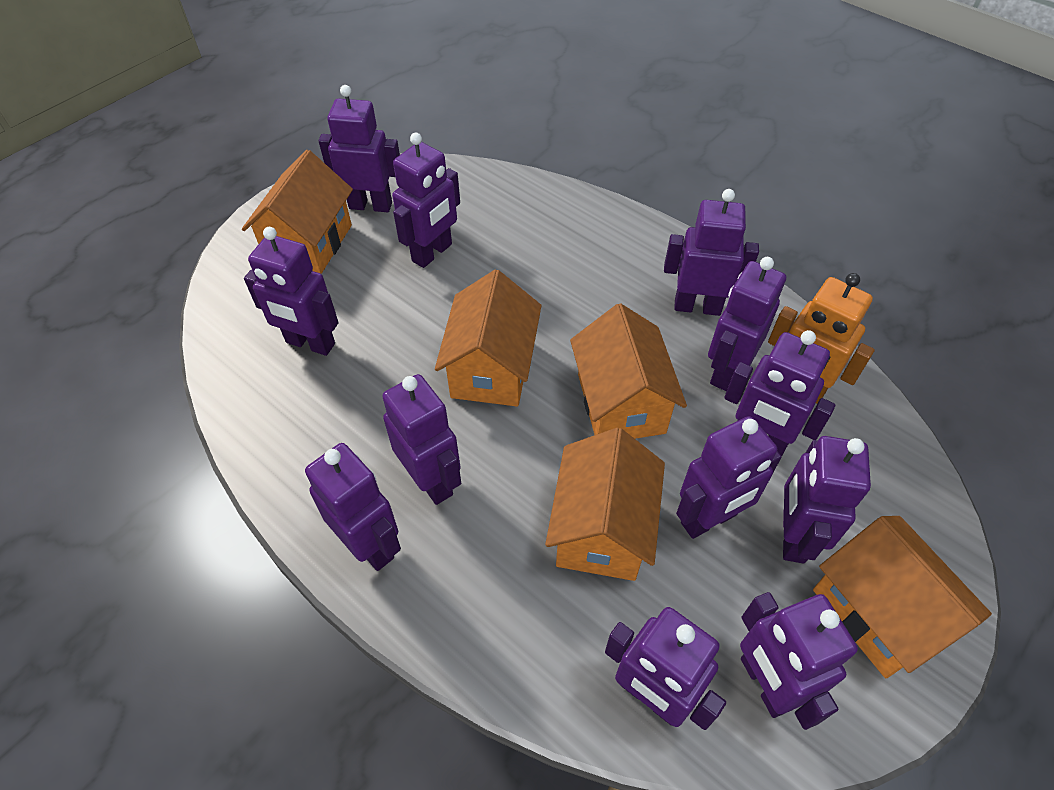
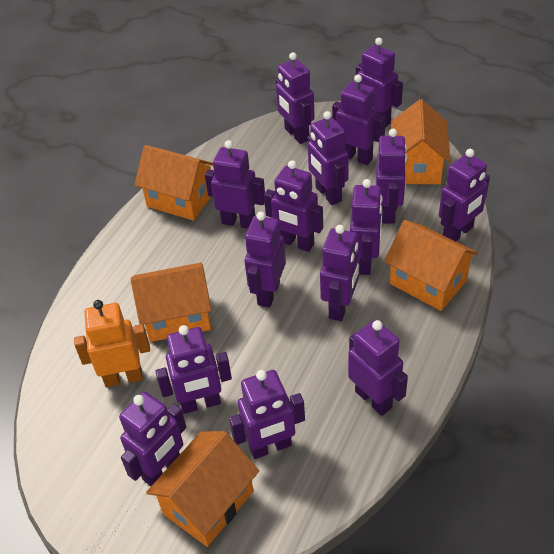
purple robot: [244,227,339,356] [305,443,401,571] [319,85,400,212] [382,374,461,505] [392,133,460,268] [605,607,726,730] [664,189,759,316] [676,416,782,539] [708,257,786,391] [724,330,835,456] [740,592,858,730] [783,436,871,564] = 12 -> [119,392,186,486] [155,325,232,414] [205,140,265,229] [229,370,305,459] [244,212,286,307] [264,160,323,252] [275,52,315,144] [307,111,349,205] [320,225,360,321] [332,74,386,165] [348,320,408,416] [350,179,383,275] [356,38,403,128] [376,129,407,224] [439,149,490,241] = 15

